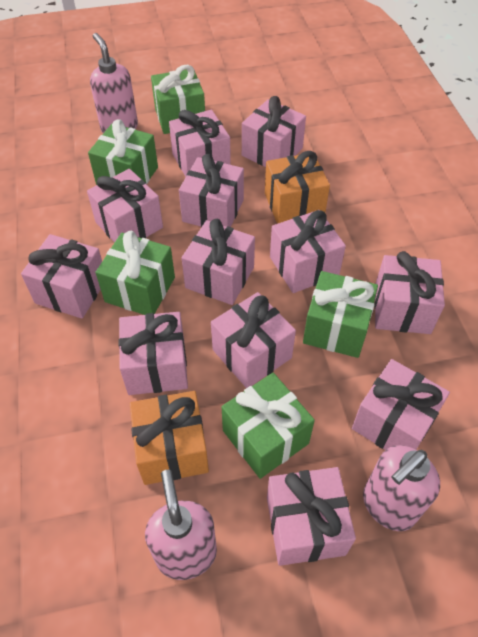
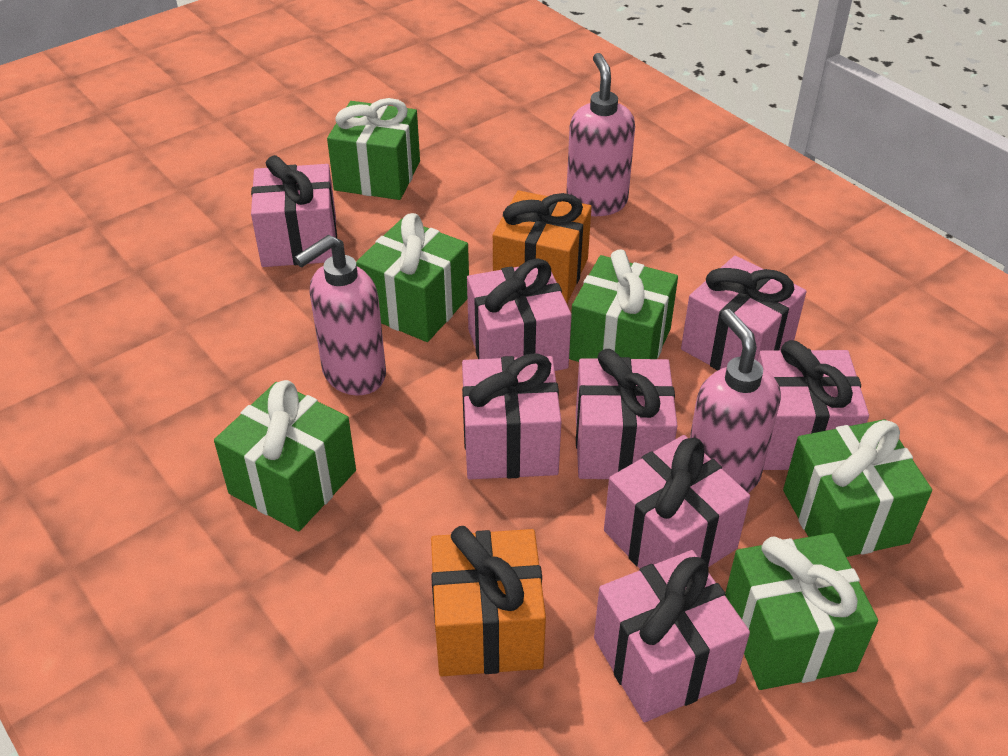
green gift: [88,119,158,185] [95,231,175,315] [151,64,205,134] [222,373,315,479] [303,271,378,358] = 5 -> [214,380,356,532] [327,98,420,200] [356,213,469,342] [569,249,678,362] [726,533,878,690] [783,419,932,557] = 6
pink gift: [21,234,102,319] [87,169,163,243] [118,312,188,395] [169,110,231,177] [179,153,244,227] [182,219,255,305] [211,292,296,388] [242,96,306,167] [267,467,356,566] [270,210,346,293] [352,359,450,450] [374,251,445,334] = 12 -> [251,155,337,267] [462,353,561,479] [467,259,572,371] [576,349,678,479] [594,550,750,722] [604,435,750,568] [681,256,807,370] [758,340,869,470] = 8

